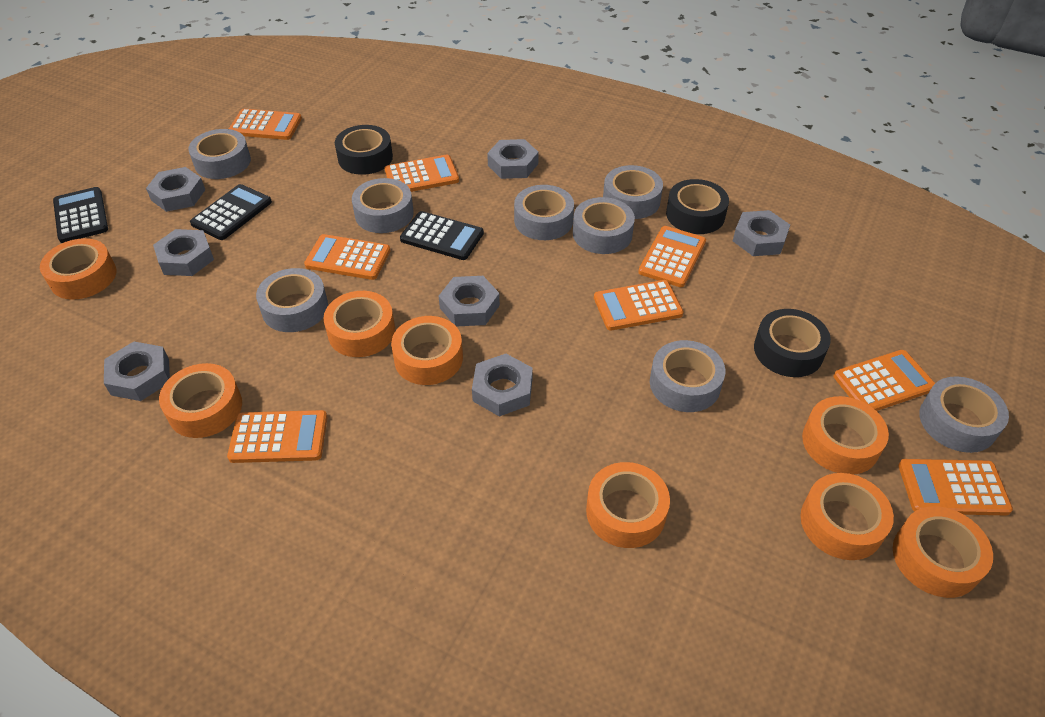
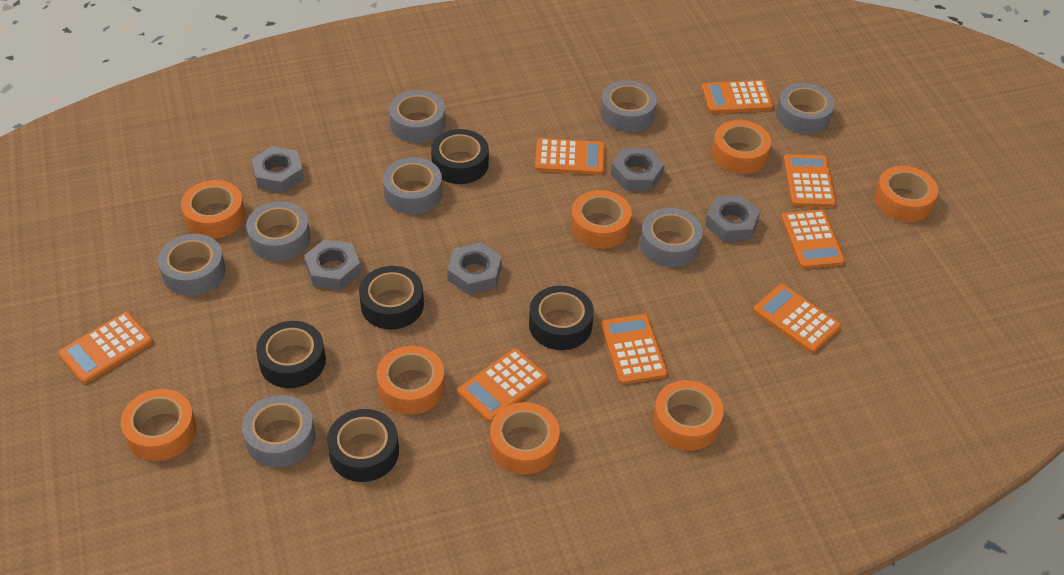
black calculator: [53,187,108,243] [190,184,272,240] [400,211,484,260] = 3 -> none = 0
black tape: [335,125,393,175] [666,179,729,234] [754,309,831,377] = 3 -> [256,321,326,388] [327,409,399,482] [359,266,424,330] [431,129,489,184] [529,286,594,350] = 5
grey nut: [104,342,170,401] [146,167,205,212] [153,229,214,276] [439,276,500,327] [472,354,533,417] [487,139,539,179] [733,210,790,256] = 7 -> [251,146,304,193] [304,239,361,290] [447,242,502,295] [611,148,665,191] [705,195,761,242] = 5

